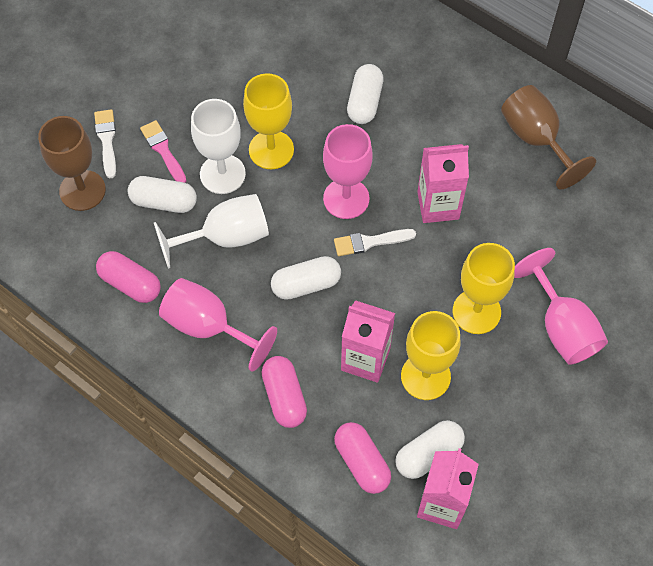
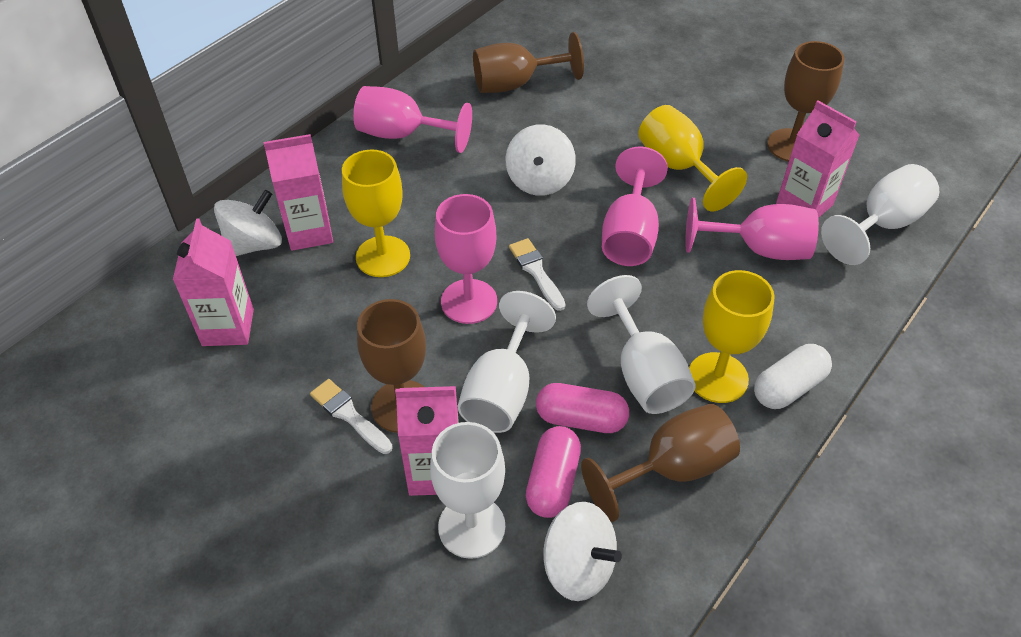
brown goblet: [38,116,106,211] [501,85,596,189] = 2 -> [357,299,426,433] [473,32,584,93] [581,404,740,522] [767,41,845,162] = 4
pink brush: [140,120,187,183] = 1 -> none = 0
pink capsule: [96,251,161,303] [261,356,307,428] [334,422,391,494] = 3 -> [526,426,581,518] [536,383,629,433] = 2
pink carton: [341,300,395,383] [417,144,469,223] [417,448,479,529] = 3 -> [173,219,254,346] [263,134,333,251] [395,386,459,496] [776,101,860,218] = 4
pink goblet: [159,278,277,372] [323,124,373,219] [514,248,608,365] = 3 -> [353,86,472,153] [435,194,497,324] [602,146,668,266] [685,198,819,260] = 4
white capsule: [128,176,197,213] [271,256,341,300] [347,64,383,124] [395,420,465,479] = 4 -> [754,344,832,409] = 1
white goblet: [154,194,269,269] [191,99,246,194] = 2 -> [430,422,505,559] [458,291,556,433] [587,275,696,414] [821,164,939,265] = 4
white spinning top: none = 0 -> [214,190,282,256] [506,124,576,196] [543,502,622,601] = 3

